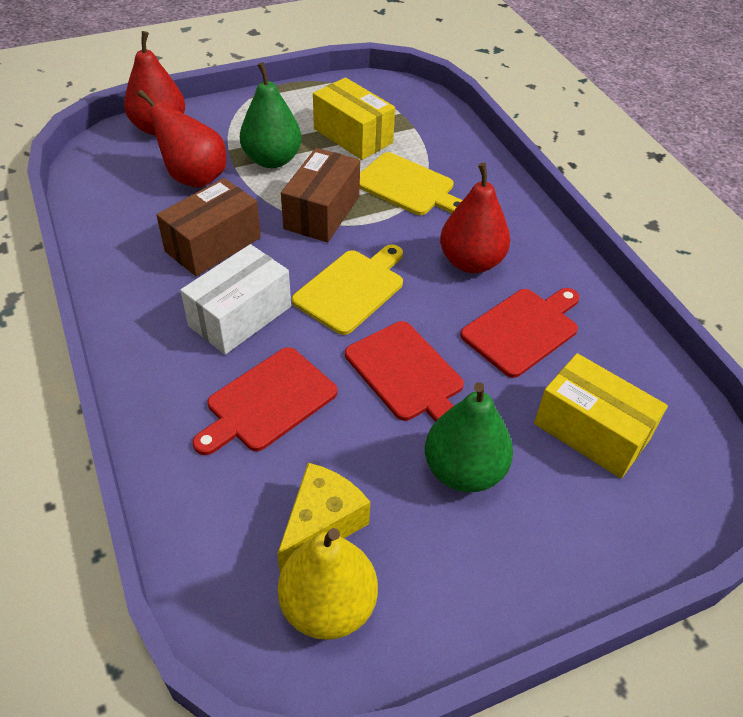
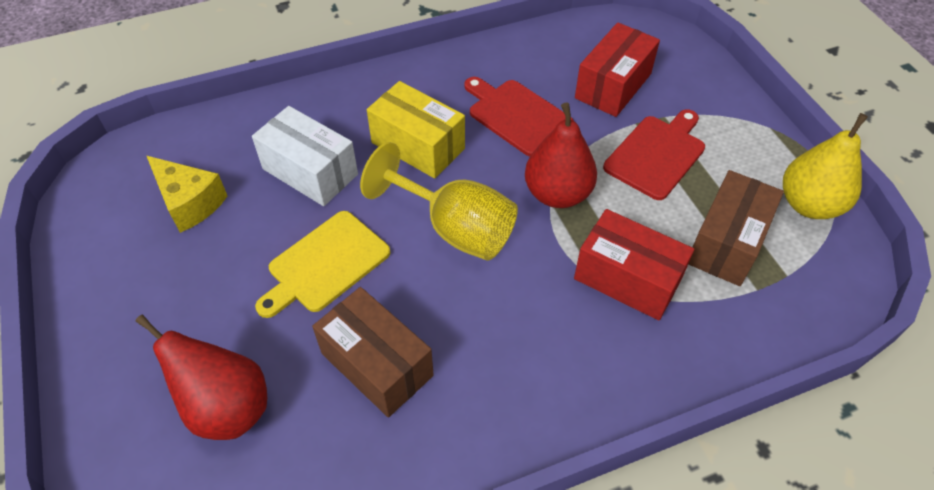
green pear: [240,62,302,168] [425,382,513,492] = 2 -> none = 0
red box: none = 0 -> [574,209,694,320] [575,22,660,117] = 2
red cutting board: [193,347,338,455] [345,321,464,422] [460,288,580,378] = 3 -> [464,77,574,156] [603,109,705,200] = 2
red pear: [124,31,185,135] [137,90,226,188] [440,163,510,273] = 3 -> [136,314,267,440] [525,102,597,208] = 2
yellow box: [313,77,395,160] [534,353,668,478] = 2 -> [367,81,465,178] = 1
yellow cutting board: [292,245,403,335] [360,152,462,215] = 2 -> [255,211,390,318] = 1
yellow goblet: none = 0 -> [360,142,518,260] = 1

